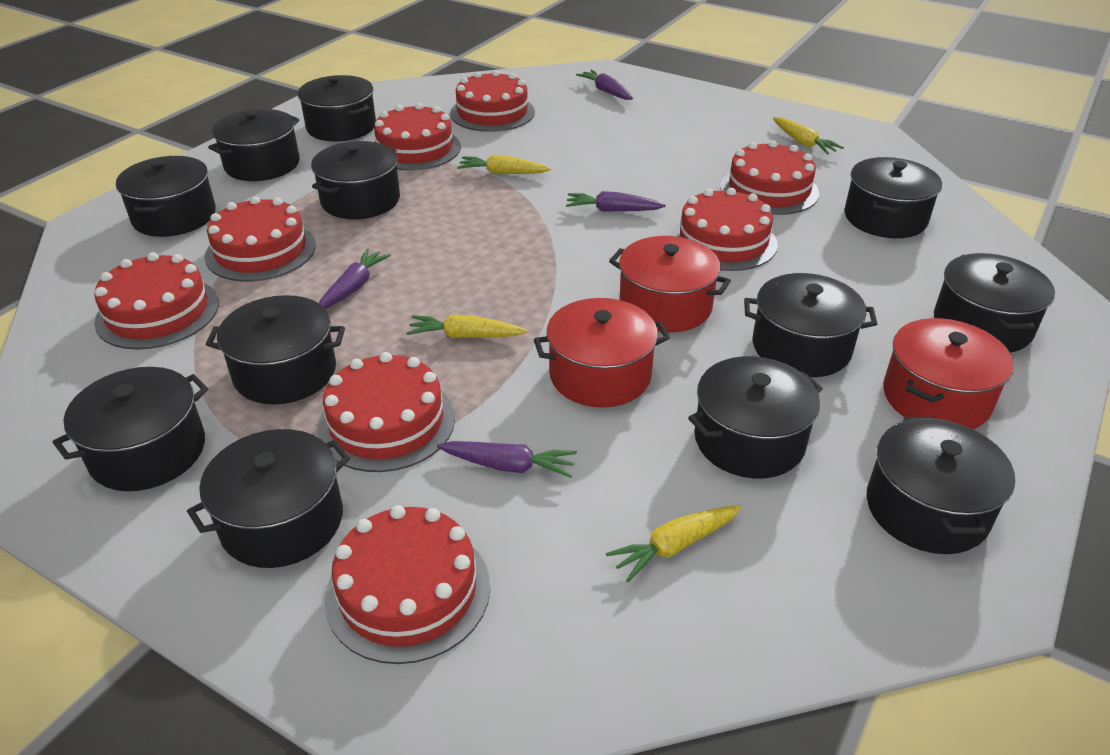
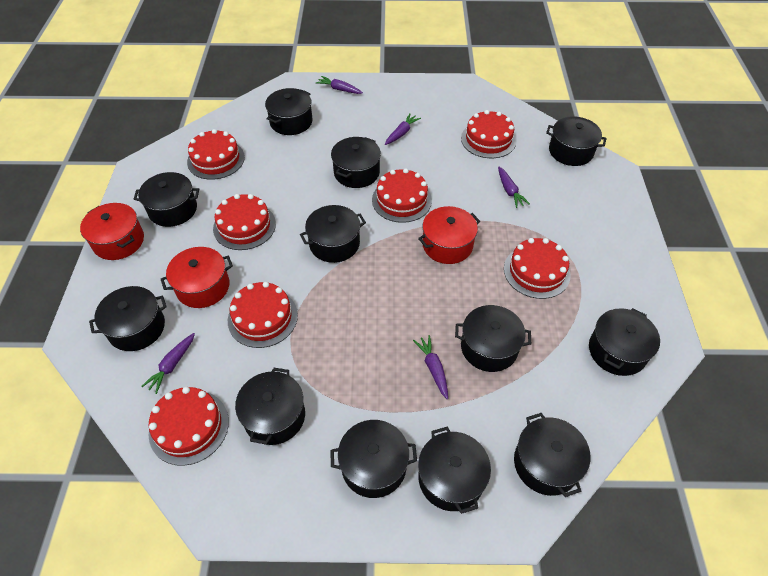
purple carrot: [319,249,391,309] [437,441,577,478] [566,191,666,212] [576,70,633,100] = 4 -> [142,333,195,394] [316,76,363,94] [385,114,421,145] [413,335,448,399] [498,167,530,208] = 5
red cake: [94,252,219,349] [205,196,316,281] [317,352,455,472] [325,505,490,664] [374,103,461,171] [450,70,535,132] [671,188,778,271] [720,140,819,215] = 8 -> [149,387,229,466] [187,129,245,180] [213,194,276,250] [228,282,298,348] [372,168,432,223] [461,110,516,158] [504,238,571,299] = 7
yellow carrot: [406,315,528,338] [457,155,551,174] [606,506,742,582] [773,117,844,154] = 4 -> none = 0

